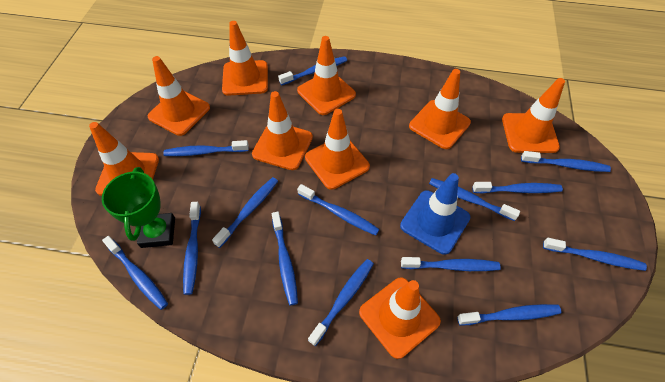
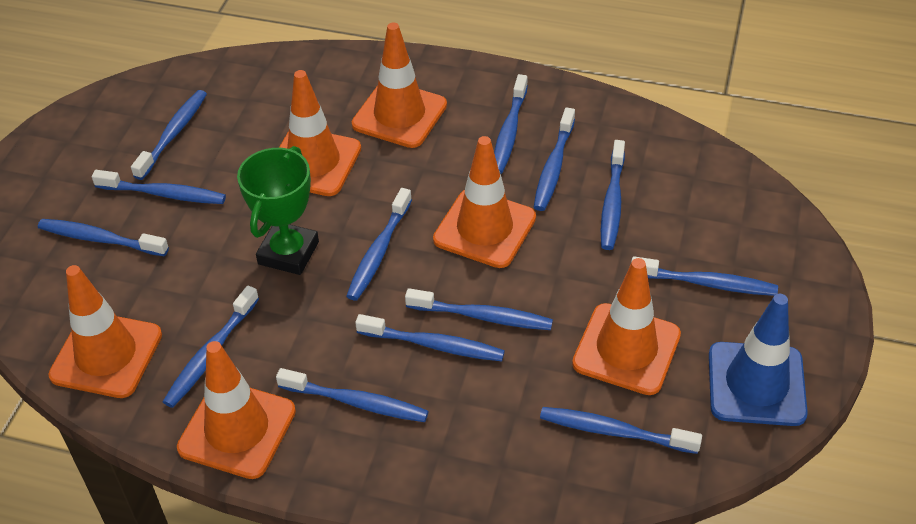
blue toothbrush: [102,236,168,310] [163,140,249,156] [183,202,201,295] [212,177,278,248] [272,212,298,305] [278,56,347,85] [297,184,380,236] [308,259,374,346] [401,257,501,271] [429,178,520,221] [457,304,562,325] [472,182,563,193] [521,151,611,172] [543,238,647,271] = 14 -> [38,219,169,256] [92,170,226,204] [131,90,207,180] [163,285,259,408] [276,368,429,422] [346,188,412,301] [355,314,505,361] [405,288,553,330] [494,74,528,174] [534,107,575,211] [540,407,702,454] [601,140,625,250] [631,256,778,296] = 13
orange traffic cone: [89,122,159,196] [148,56,210,136] [222,21,268,96] [252,91,313,170] [297,36,356,115] [305,109,370,190] [359,278,441,359] [409,69,471,149] [502,78,565,153] = 9 -> [49,265,162,398] [177,341,296,479] [279,70,361,196] [352,23,447,148] [433,136,536,268] [572,258,681,395] = 6

